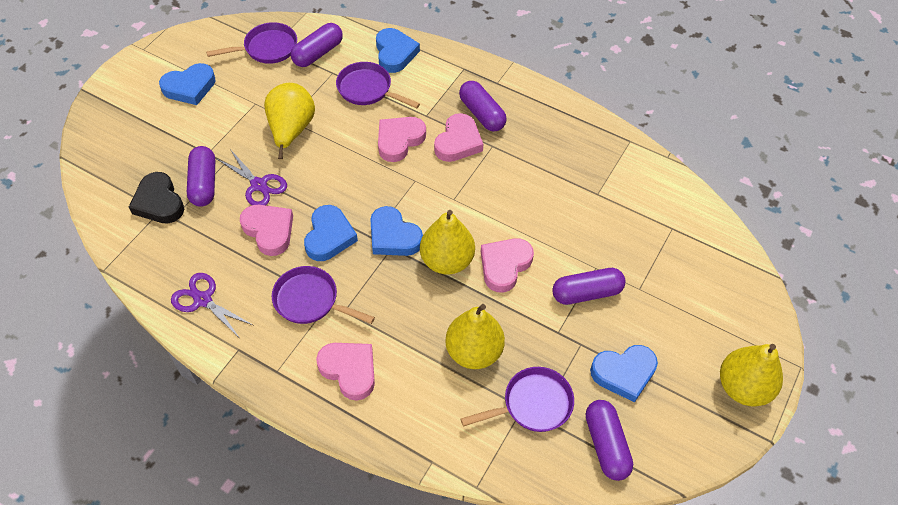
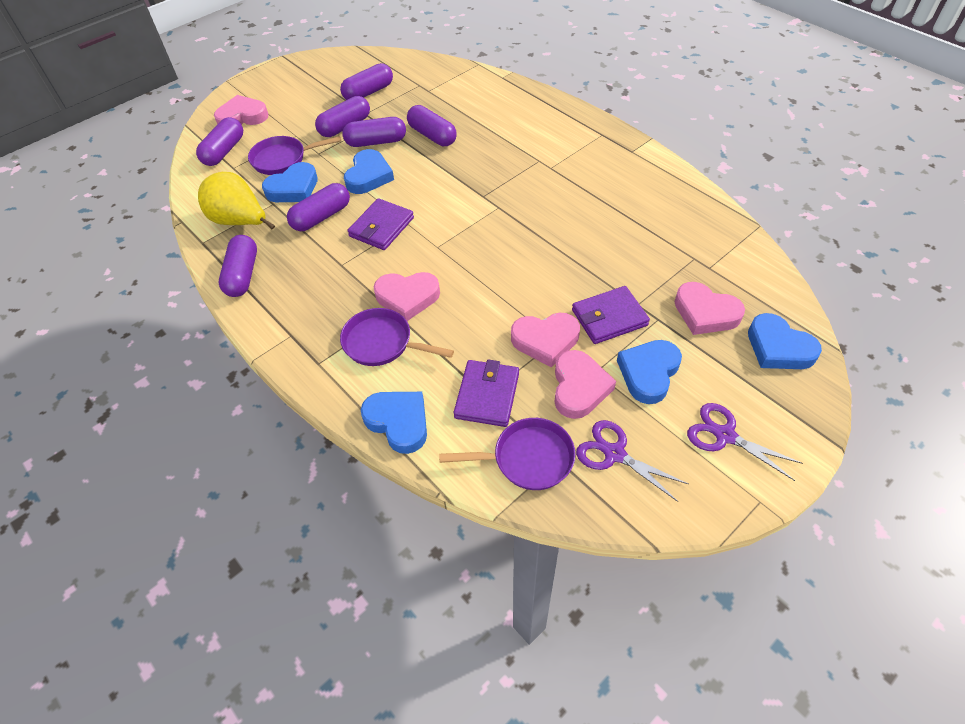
black heart: [129,172,184,223] = 1 -> none = 0
purple capsule: [187,146,215,207] [291,23,343,67] [459,81,507,131] [552,268,626,305] [586,400,633,481] = 5 -> [196,117,243,166] [219,235,257,297] [287,183,350,231] [315,96,370,137] [340,63,393,100] [342,117,406,147] [407,105,457,146] = 7
purple pan: [206,22,297,64] [272,266,375,324] [336,62,420,108] [461,367,574,432] = 4 -> [248,136,341,175] [340,308,454,366] [439,418,576,490] = 3
purple wallet: none = 0 -> [348,198,414,250] [453,360,519,427] [572,286,650,344] = 3
yellow pear: [264,83,315,159] [420,210,475,274] [445,304,505,369] [720,344,783,406] = 4 -> [198,172,275,230] = 1

